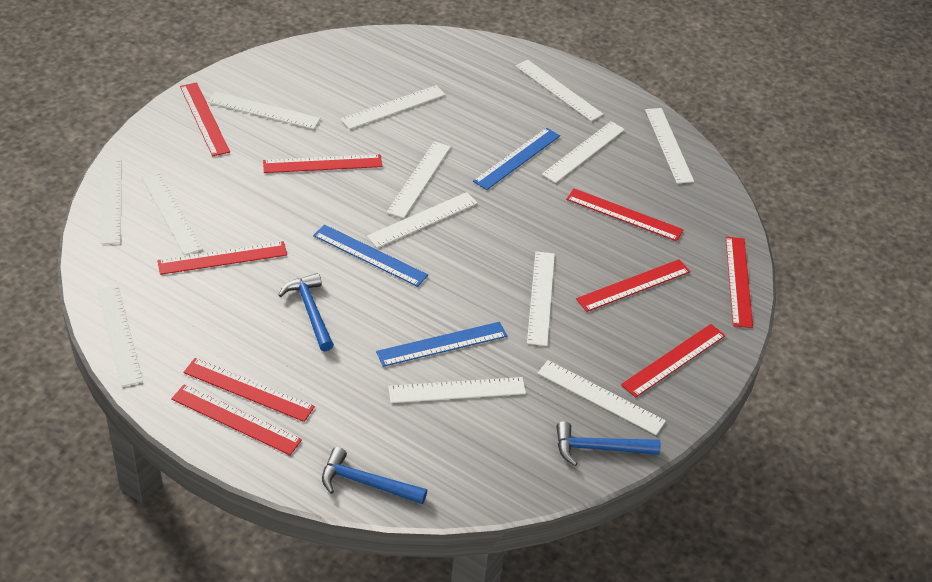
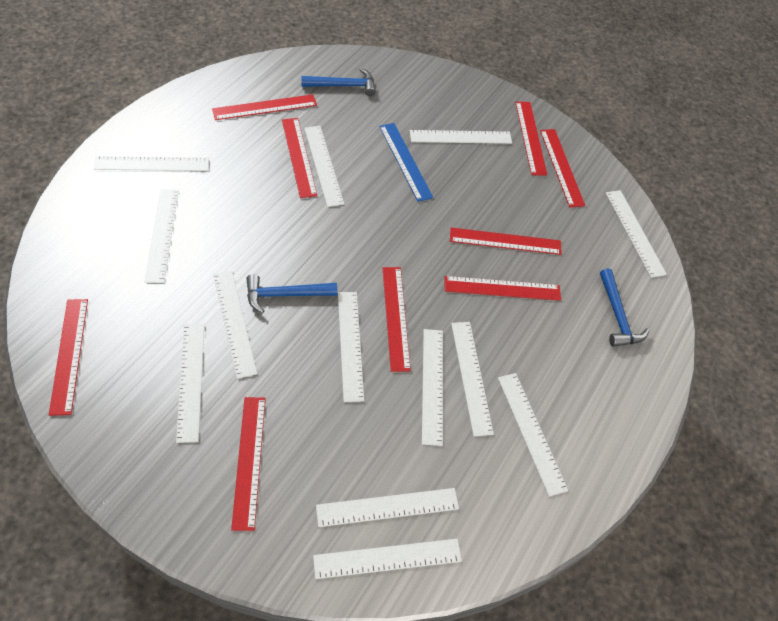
blue ruler: [313,224,428,287] [376,322,507,367] [473,128,560,190] = 3 -> [379,123,433,202] = 1

